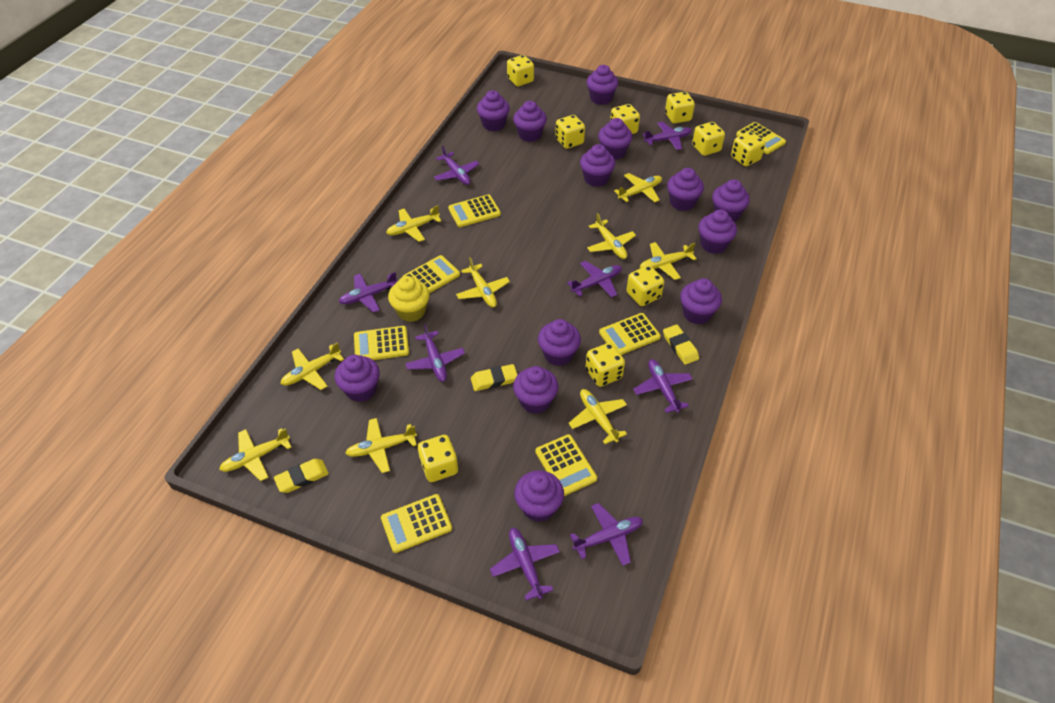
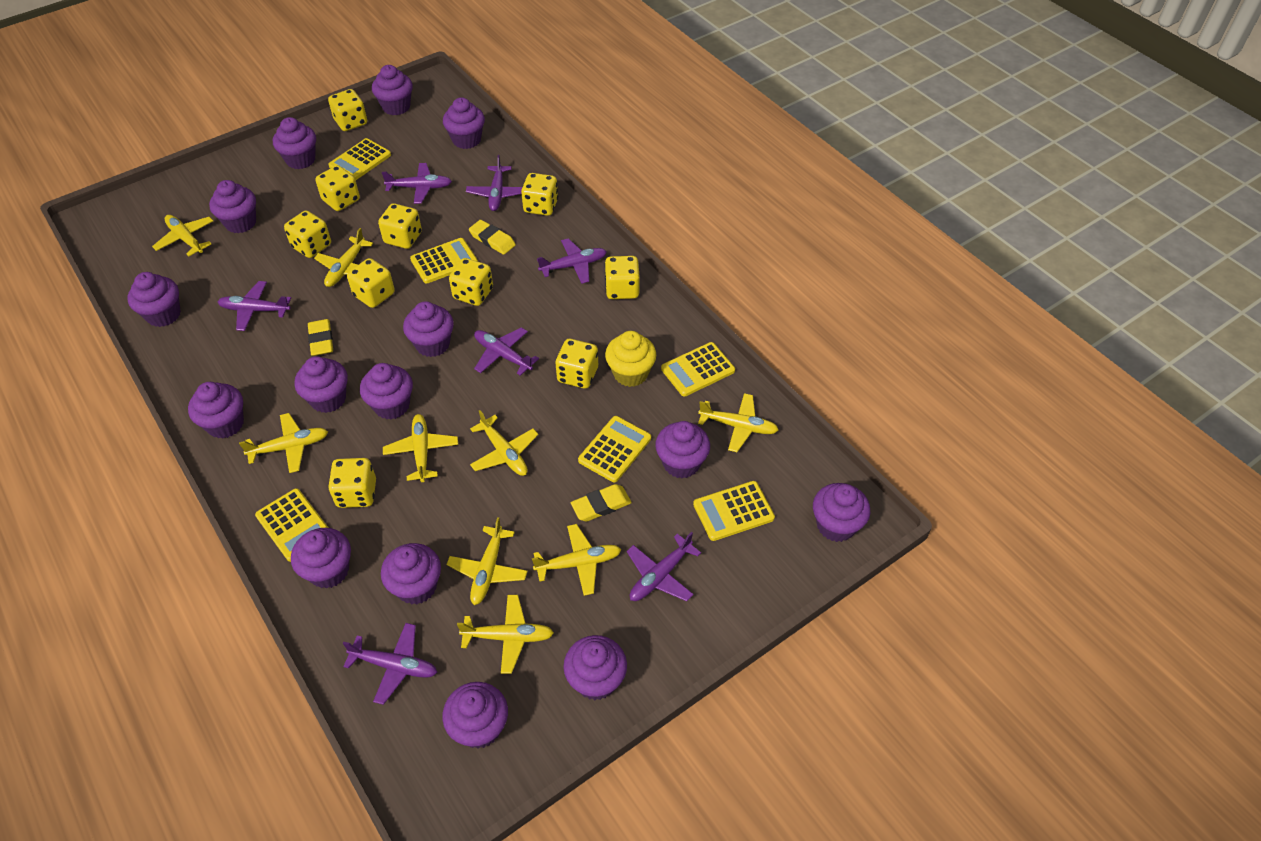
purple cupcake: [335,355,380,402] [477,90,510,131] [513,101,547,142] [513,366,558,414] [514,470,564,522] [538,319,581,366] [580,144,615,187] [587,65,618,105] [598,118,632,160] [667,168,704,211] [680,278,722,324] [698,209,737,254] [712,179,750,221] = 13 -> [128,272,181,327] [188,382,244,439] [209,180,256,233] [273,117,316,169] [291,528,351,589] [294,356,348,413] [360,363,413,419] [372,65,413,115] [381,543,441,605] [403,301,454,357] [442,682,508,749] [443,97,485,149] [563,635,627,700] [655,421,710,478] [813,483,870,542] = 15
purple plane: [339,272,397,313] [405,324,465,382] [434,146,479,185] [490,528,560,601] [567,261,622,297] [570,503,643,566] [634,359,693,413] [642,122,692,150] = 8 -> [218,281,291,331] [343,623,438,705] [382,163,452,204] [466,155,522,211] [474,327,539,376] [537,238,607,284] [627,532,701,602] = 7
yellow calculator: [354,326,409,360] [381,494,452,553] [402,255,460,293] [448,194,501,227] [535,434,597,496] [599,313,661,355] [736,122,786,154] = 7 -> [255,488,328,562] [328,138,391,180] [410,238,478,284] [578,416,651,482] [661,342,735,397] [693,481,775,541] = 6
yellow dice: [418,435,458,482] [507,55,534,86] [555,115,585,149] [586,343,625,387] [610,104,640,134] [627,265,664,306] [665,92,695,124] [692,122,725,156] [731,131,766,166] = 9 -> [284,210,331,258] [315,165,360,211] [328,89,367,131] [328,458,376,508] [347,258,395,308] [378,203,422,249] [449,258,493,306] [521,173,558,216] [555,339,598,388] [604,256,640,299] = 10

